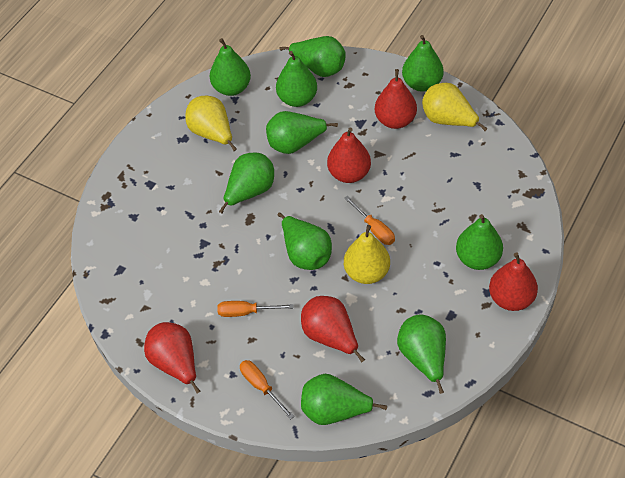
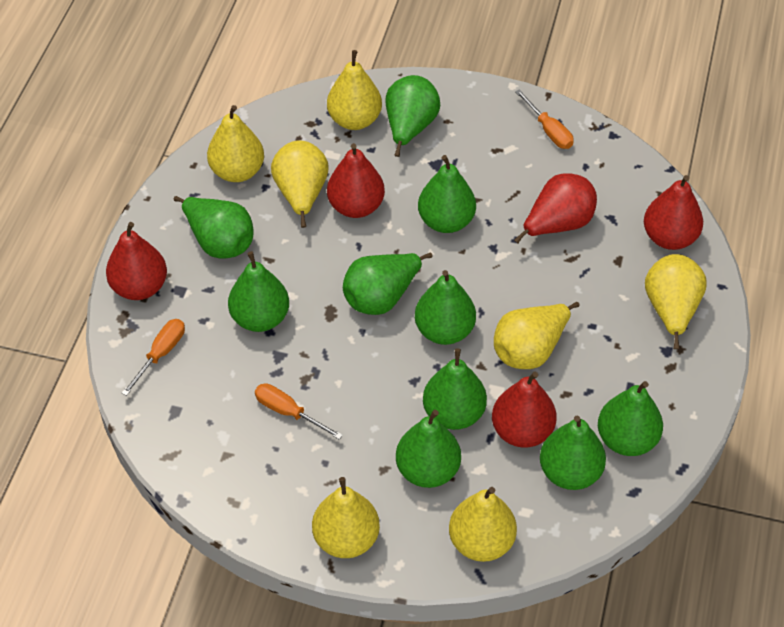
yellow pear: [185,96,237,151] [344,225,390,284] [422,83,488,131] = 3 -> [207,105,264,182] [271,140,328,228] [312,477,380,558] [327,50,382,130] [449,487,517,562] [494,302,579,369] [645,254,707,349] = 7

